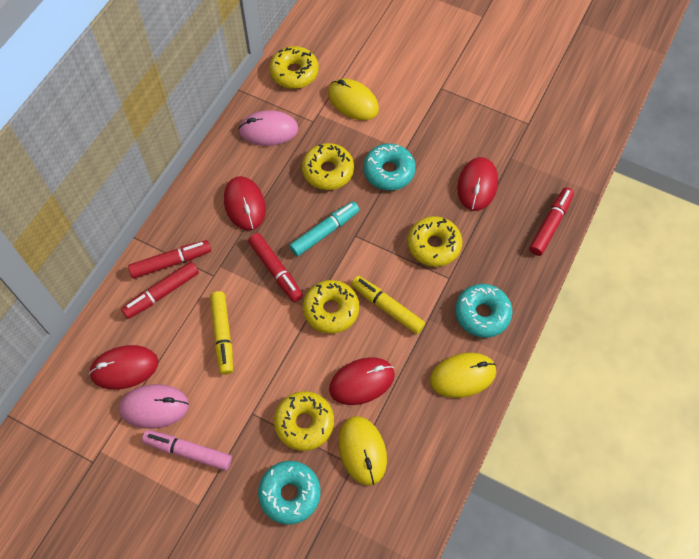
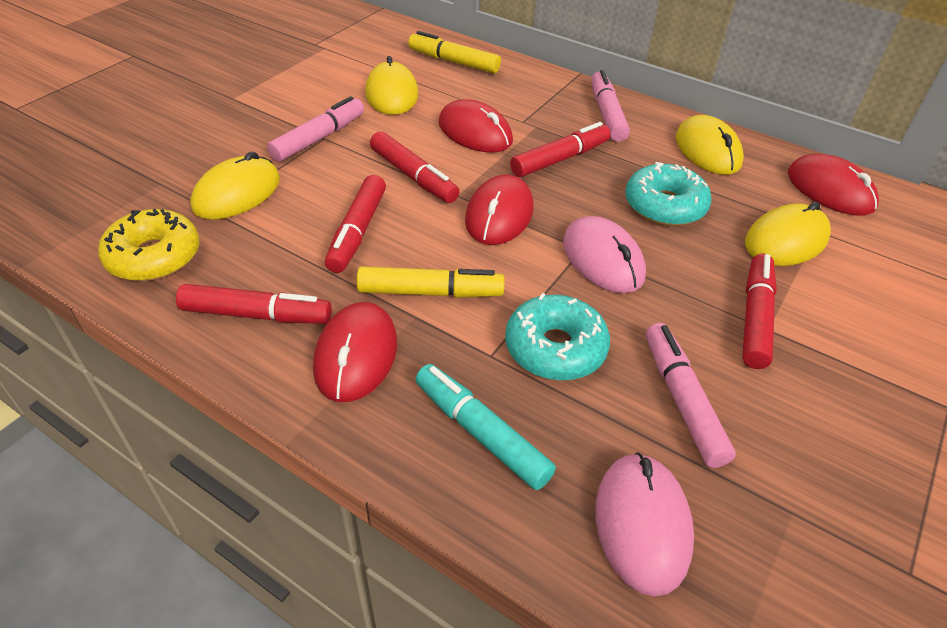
pink marker: [142,430,232,471] = 1 -> [267,96,364,162] [591,70,630,142] [646,323,736,468] = 3
red marker: [121,262,199,319] [128,240,211,279] [248,233,303,302] [529,187,574,256] = 4 -> [176,284,332,324] [325,175,386,273] [370,131,459,203] [510,122,611,177] [742,253,777,369] = 5
turquoise donut: [258,461,321,525] [363,144,416,190] [455,284,513,338] = 3 -> [505,293,610,381] [625,162,712,226] = 2
yellow donut: [269,46,319,89] [274,391,334,451] [302,143,354,190] [303,280,359,334] [408,216,462,267] = 5 -> [98,209,199,281] = 1
yellow mouse: [328,79,379,120] [338,416,387,486] [430,353,496,398] = 3 -> [190,152,280,220] [365,56,418,115] [676,115,744,175] [745,202,831,266] = 4

